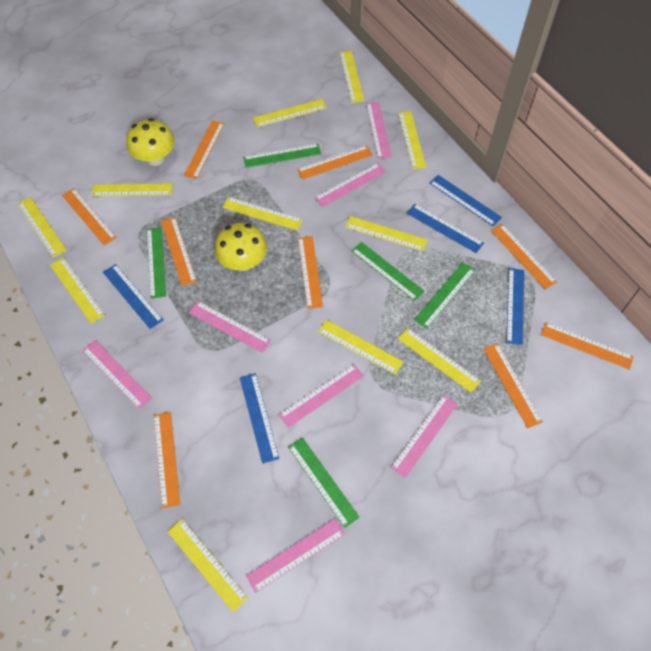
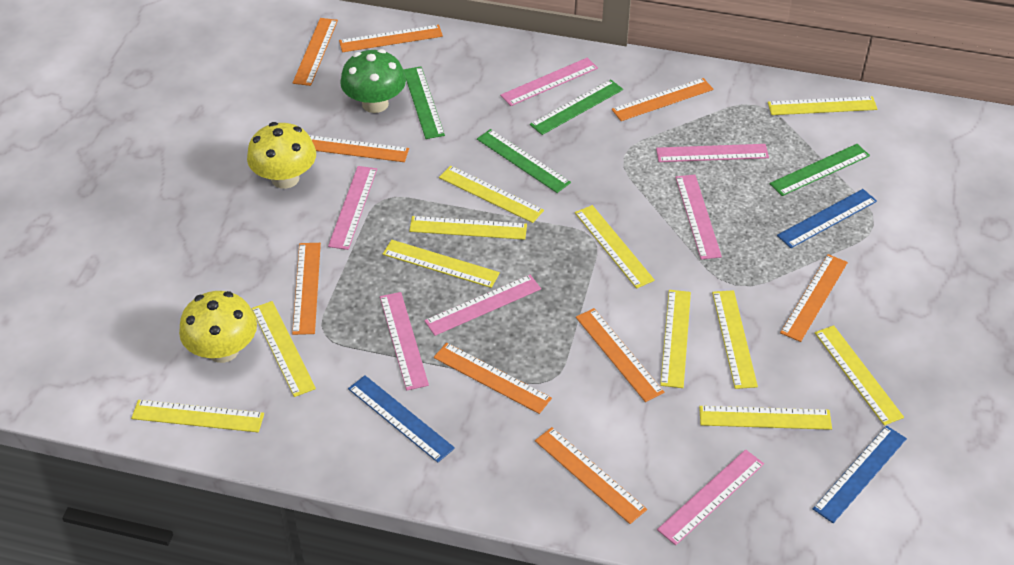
blue ruler: [103,264,163,329] [240,373,280,464] [407,204,484,253] [429,175,502,226] [506,268,524,345] = 5 -> [348,375,455,463] [777,189,877,248] [813,425,907,523] = 3
green mushroom: none = 0 -> [340,49,406,113] = 1
green ruler: [147,227,166,299] [243,144,321,168] [288,437,360,528] [351,242,425,301] [414,262,475,329] = 5 -> [403,66,445,139] [477,129,571,193] [530,79,623,135] [770,144,870,196] = 4

